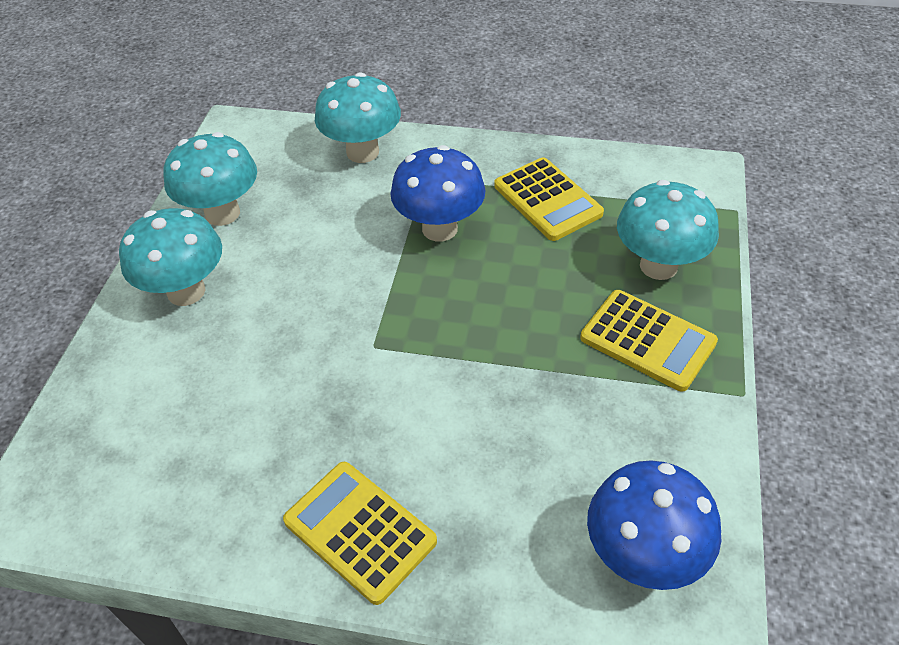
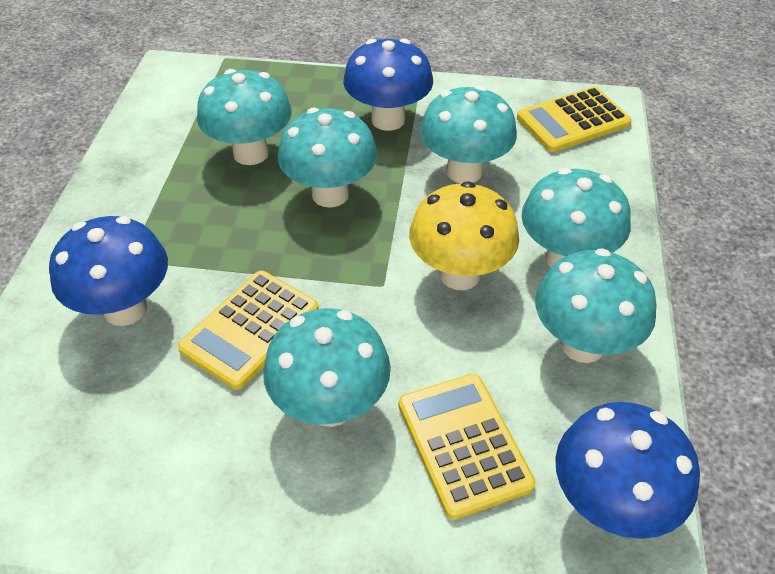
blue mushroom: [390,145,486,241] [587,460,721,590] = 2 -> [49,216,168,326] [343,39,433,131] [555,402,700,539] = 3
turquoise mushroom: [119,208,222,306] [163,132,257,226] [315,72,401,163] [617,180,719,280] = 4 -> [197,69,292,165] [263,308,391,427] [278,107,377,208] [420,85,517,184] [521,168,631,267] [535,248,657,363] = 6
yellow mushroom: none = 0 -> [409,181,519,290] = 1

